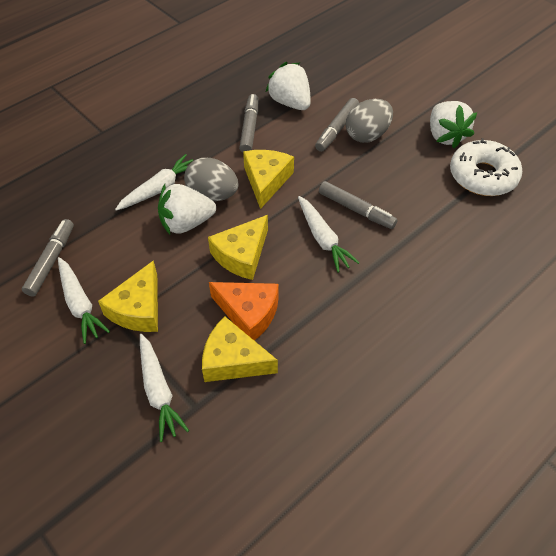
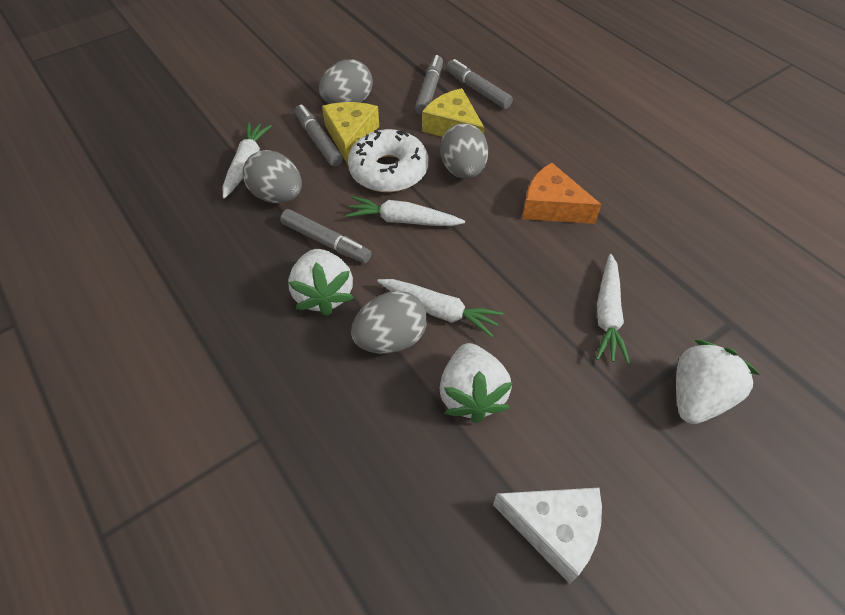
grey egg: [184,158,239,201] [346,99,393,143] = 2 -> [242,150,302,203] [319,59,373,104] [351,291,428,354] [440,123,488,179] = 4
white cheese: none = 0 -> [493,488,602,584] = 1
yellow cheese: [98,260,158,332] [202,317,278,382] [208,215,268,280] [243,150,294,209] = 4 -> [322,102,379,165] [422,88,485,137] = 2

